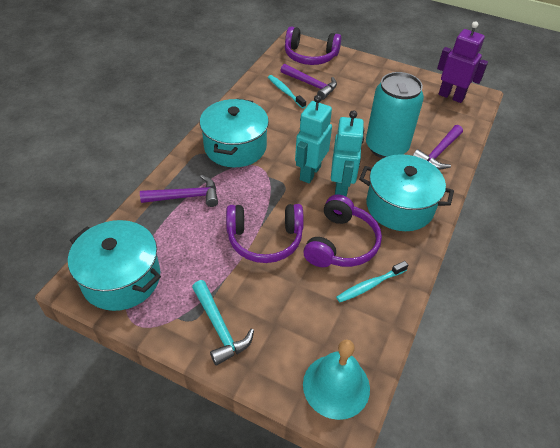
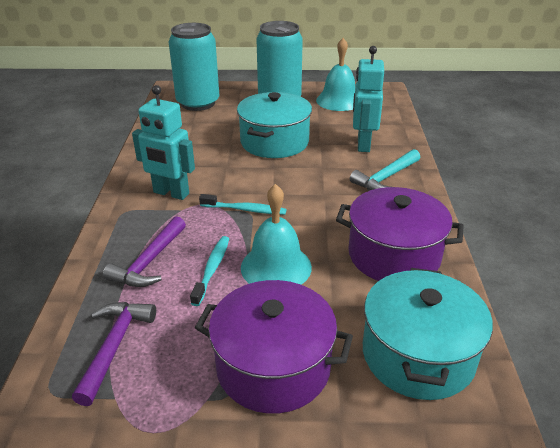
purple hammer: [140,175,218,207] [280,64,337,100] [413,125,463,169] = 3 -> [72,302,156,406] [103,216,186,287] = 2
purple headphones: [226,204,304,263] [285,26,341,65] [303,195,382,267] = 3 -> none = 0
purple pot: none = 0 -> [195,280,353,414] [336,187,464,281] = 2
purple robot: [437,21,488,103] = 1 -> none = 0
turquoise bell: [303,339,370,420] = 1 -> [241,184,312,285] [316,38,355,111] = 2
turquoise can: [366,72,424,158] = 1 -> [169,23,219,111] [256,21,303,97] = 2
turquoise pot: [68,220,161,311] [200,99,269,167] [359,154,454,231] = 3 -> [237,92,312,158] [363,268,493,400] = 2

